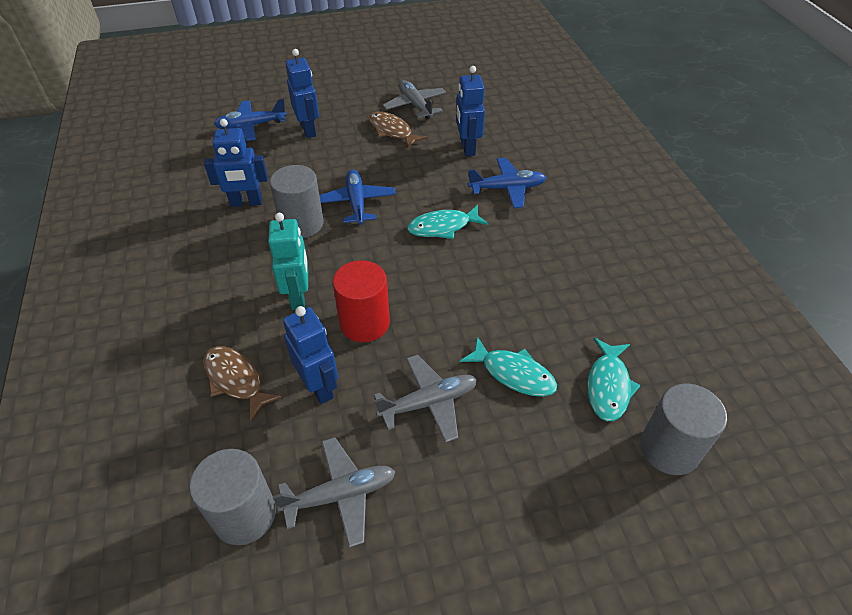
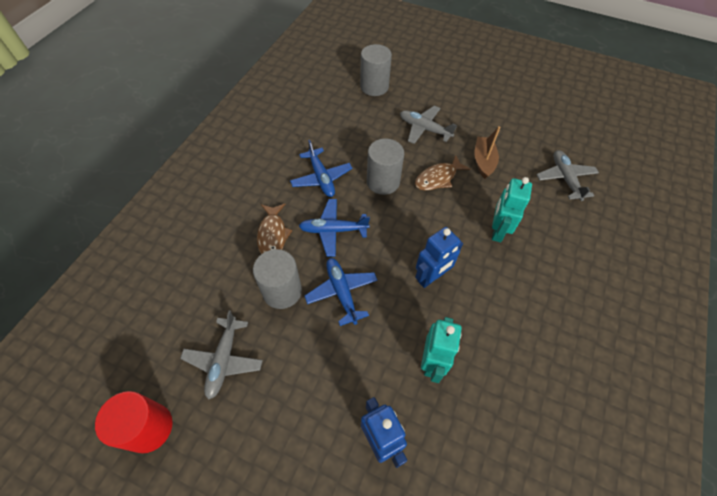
blue robot: [204,119,268,207] [283,306,338,404] [285,49,319,138] [456,66,485,156] = 4 -> [361,397,407,468] [415,227,463,288] = 2
brown boat: none = 0 -> [475,126,501,179] = 1
turquoise fish: [407,205,488,239] [460,336,557,397] [588,338,641,421] = 3 -> none = 0
turquoise robot: [268,213,308,310] = 1 -> [421,317,462,383] [492,177,532,242] = 2

